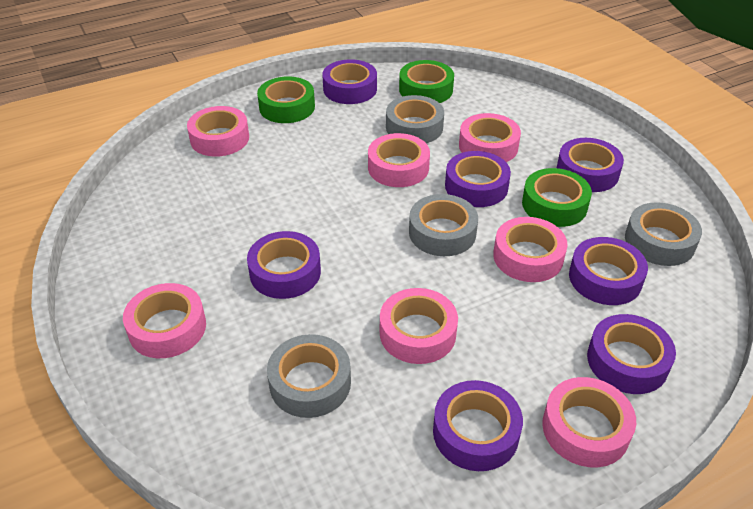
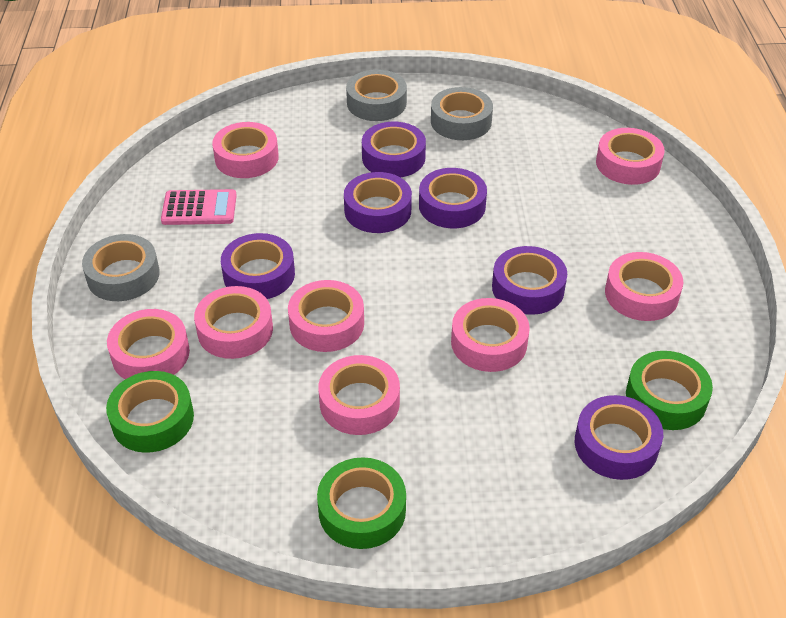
grey tape: [267,334,351,418] [386,95,444,143] [409,194,478,256] [625,202,702,266] = 4 -> [82,234,160,301] [346,69,407,121] [431,87,493,140] = 3
pink calculator: none = 0 -> [161,189,237,225] = 1
pink tape: [123,283,206,358] [187,106,249,157] [368,133,430,187] [380,288,458,364] [459,113,521,162] [493,217,568,282] [542,377,636,467] = 7 -> [107,309,190,379] [194,286,273,359] [212,122,279,178] [288,280,364,352] [318,355,400,435] [451,298,530,372] [596,128,665,185] [605,252,683,321] = 8
purple tape: [247,231,321,299] [322,59,377,104] [433,380,523,471] [445,151,511,207] [557,138,624,192] [569,237,648,305] [587,314,676,394] = 7 -> [221,233,295,299] [344,172,412,233] [362,122,426,177] [419,168,487,228] [492,246,567,315] [575,395,663,480] = 6

